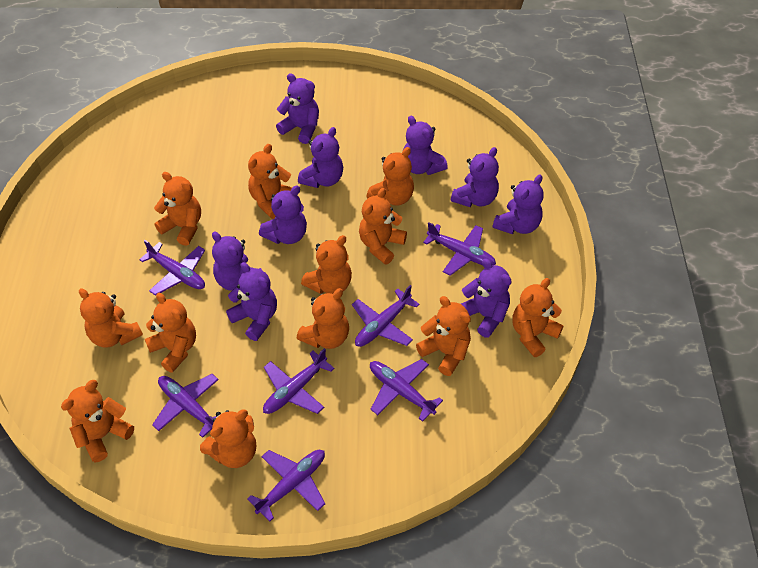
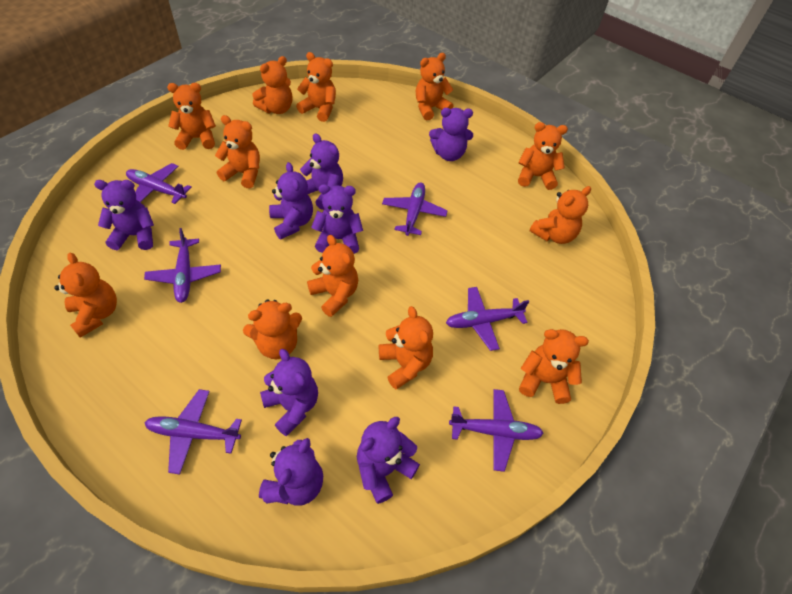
purple plane: [139,240,205,296] [152,374,219,438] [247,450,325,522] [263,348,335,414] [352,285,420,347] [370,359,443,422] [423,222,496,276] = 7 -> [126,163,192,204] [144,228,221,303] [145,389,242,475] [382,183,448,236] [446,287,529,351] [449,389,544,472] = 6
purple teddy bear: [212,231,263,291] [226,262,277,341] [259,185,307,244] [276,73,319,144] [298,127,343,188] [403,116,448,175] [451,147,499,207] [461,259,512,338] [493,175,544,234] = 9 -> [94,180,154,250] [259,438,323,506] [260,349,318,436] [269,162,313,239] [300,133,343,210] [311,184,363,254] [357,417,420,504] [429,108,473,161] = 8

